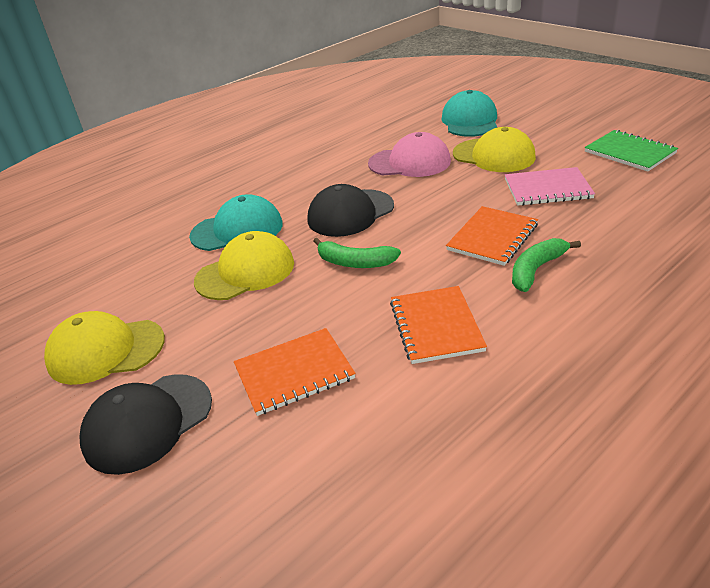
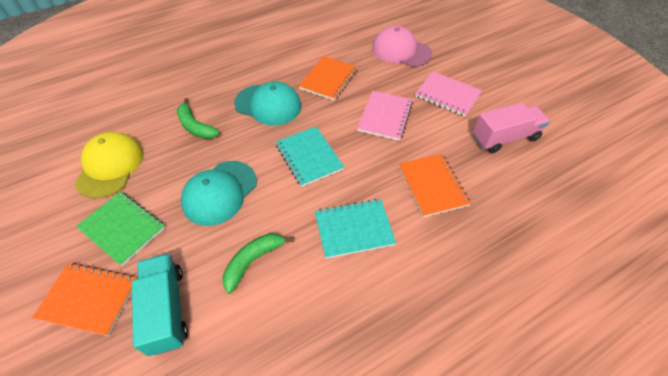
black cap: [80,374,212,475] [308,184,394,237] = 2 -> none = 0
pink notebook: [505,167,595,206] = 1 -> [357,91,413,141] [415,71,482,117] = 2
pink truck: none = 0 -> [473,102,550,153] = 1
turquoise notebook: none = 0 -> [276,127,344,187] [315,199,396,259] = 2
turquoise truck: none = 0 -> [132,254,188,356] = 1
yellow cap: [44,311,165,385] [194,231,294,300] [453,127,536,172] = 3 -> [74,132,144,199] = 1

